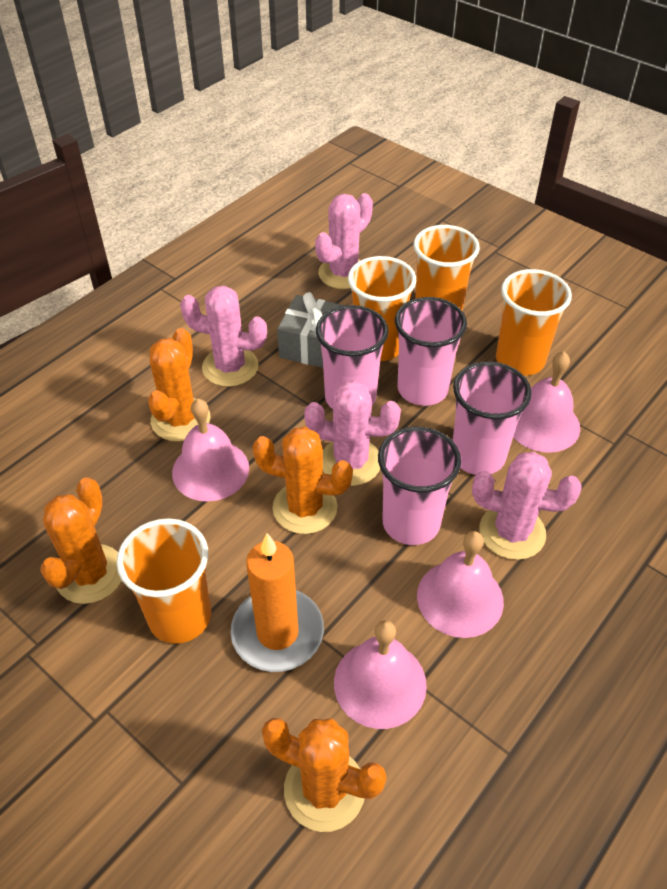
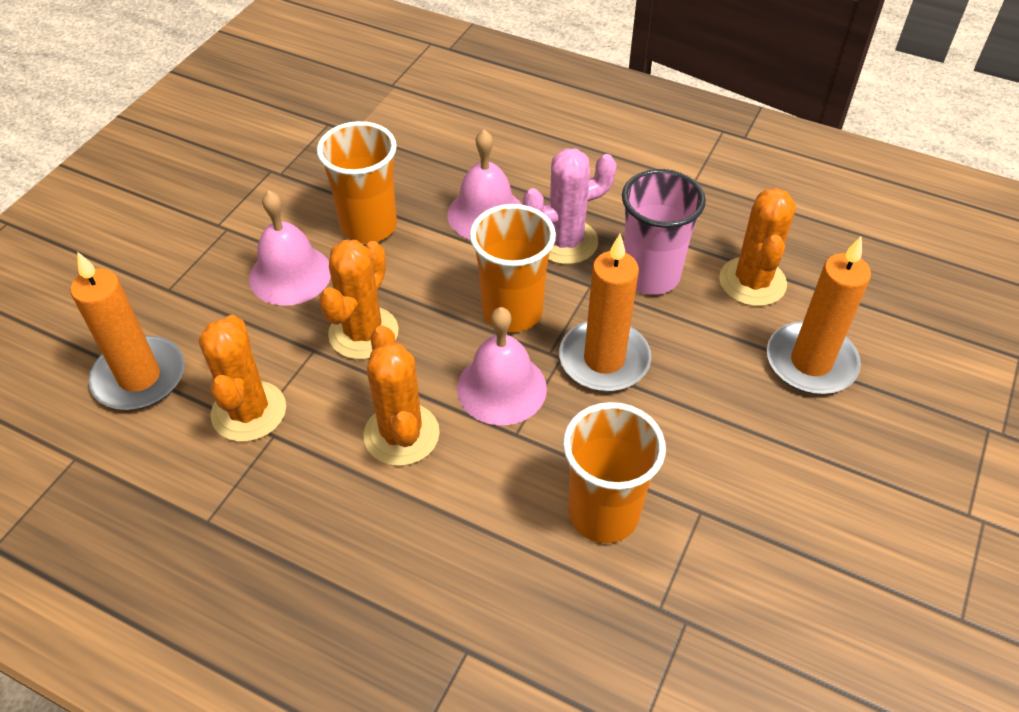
grey gift: [277,292,345,368] = 1 -> none = 0
orange candle: [230,533,324,672] = 1 -> [71,252,185,410] [559,234,651,392] [767,237,871,394] = 3
orange cup: [116,518,211,644] [348,256,416,361] [414,225,480,311] [496,269,572,376] = 4 -> [317,121,397,243] [470,204,556,332] [563,402,666,543] = 3
pink bell: [172,399,249,502] [334,620,427,729] [417,531,504,638] [513,351,580,453] = 4 -> [249,191,331,306] [447,130,521,240] [457,307,547,425] = 3
pink cactus: [180,286,267,387] [304,380,401,486] [315,193,373,289] [472,452,582,560] = 4 -> [523,148,617,264] = 1
pink cup: [316,305,389,409] [378,427,461,545] [395,297,467,406] [453,362,532,475] = 4 -> [622,169,706,295] = 1

